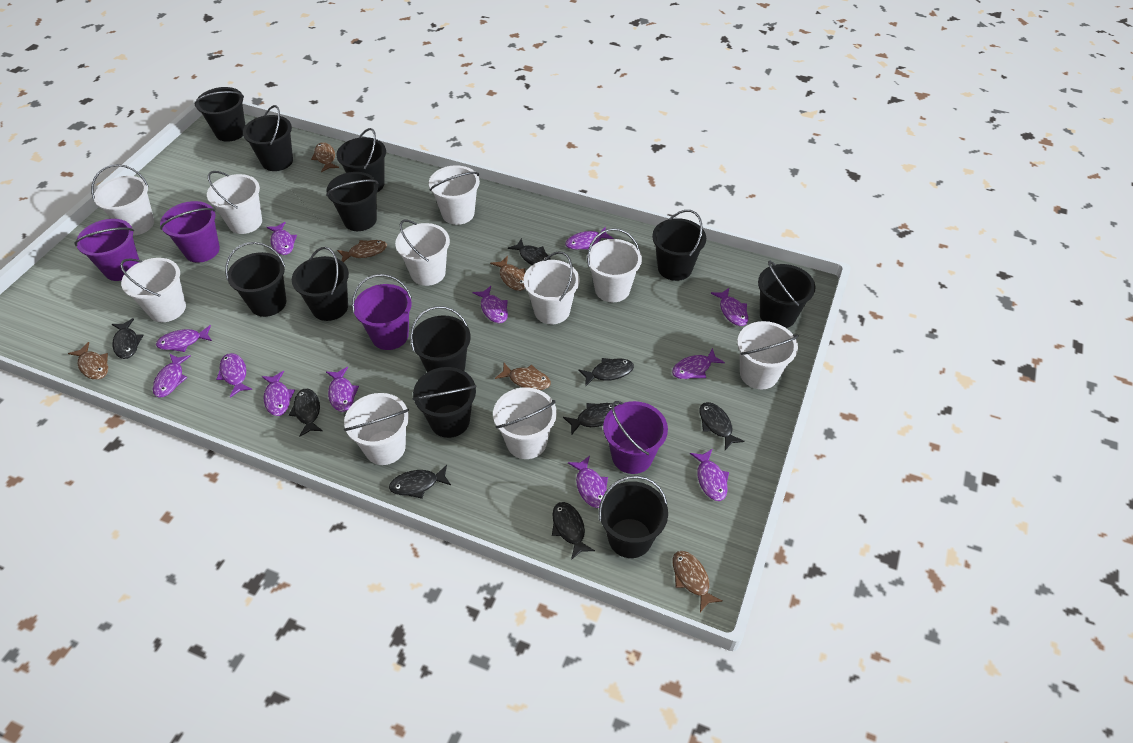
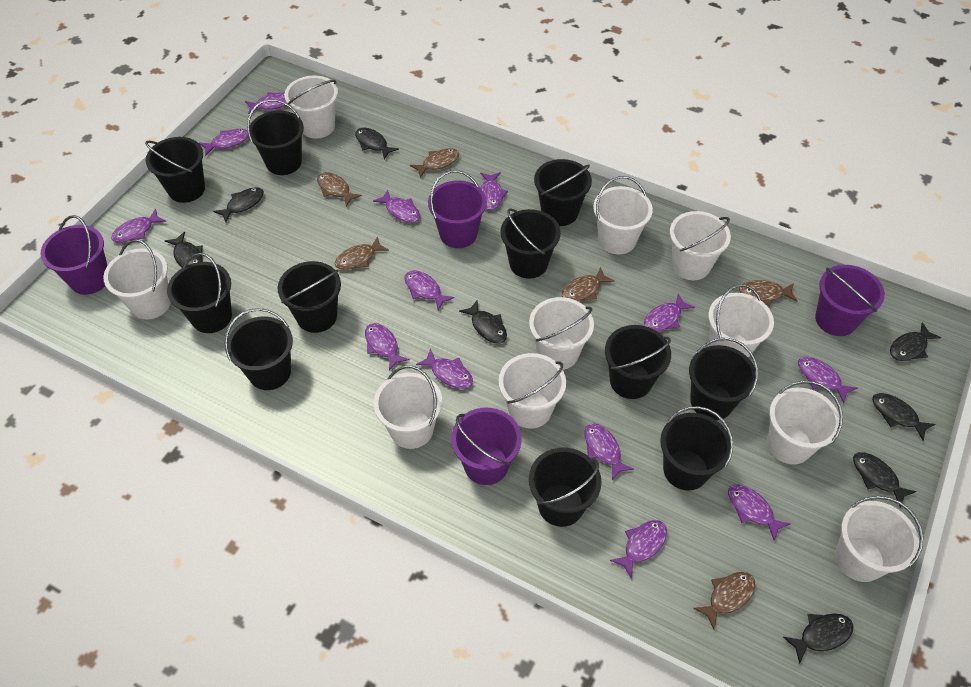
purple fish: [153,354,191,398] [156,325,212,352] [216,353,252,397] [261,371,295,416] [267,222,297,255] [326,367,359,412] [472,286,508,323] [565,227,614,250] [568,456,608,508] [672,348,725,379] [690,449,729,501] [711,288,748,326] = 12 -> [111,209,166,243] [199,129,249,156] [245,92,287,114] [365,323,410,371] [373,190,420,223] [404,270,454,311] [416,348,473,389] [480,172,508,210] [584,423,634,480] [610,520,667,579] [644,293,695,332] [728,485,791,541] [798,357,857,403] = 13

